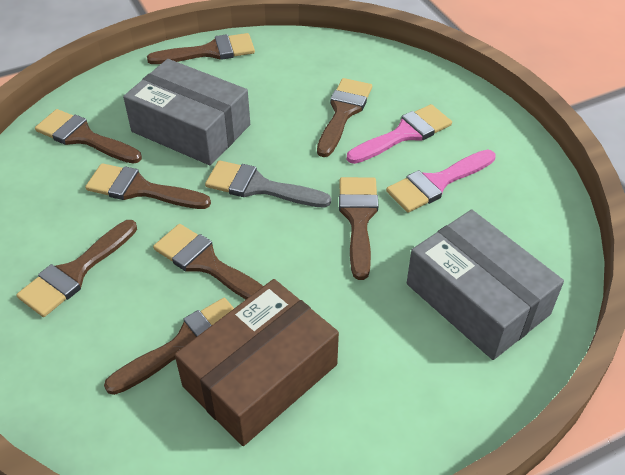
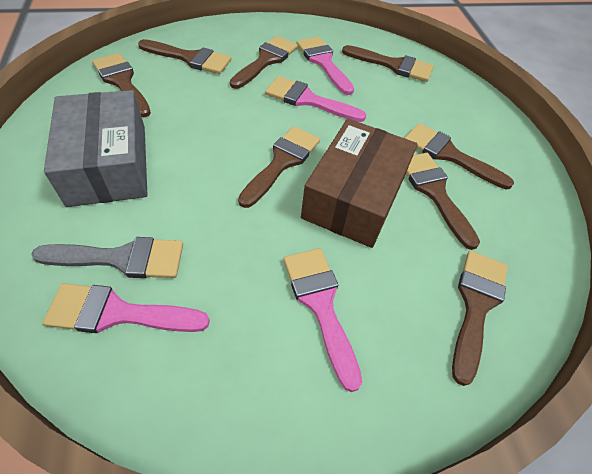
grey box: [123,59,250,165] [407,210,564,360] = 2 -> [44,90,147,207] = 1
pink brush: [347,104,452,164] [386,150,496,213] = 2 -> [43,283,210,333] [265,76,366,122] [284,248,362,392] [296,37,354,95] = 4

